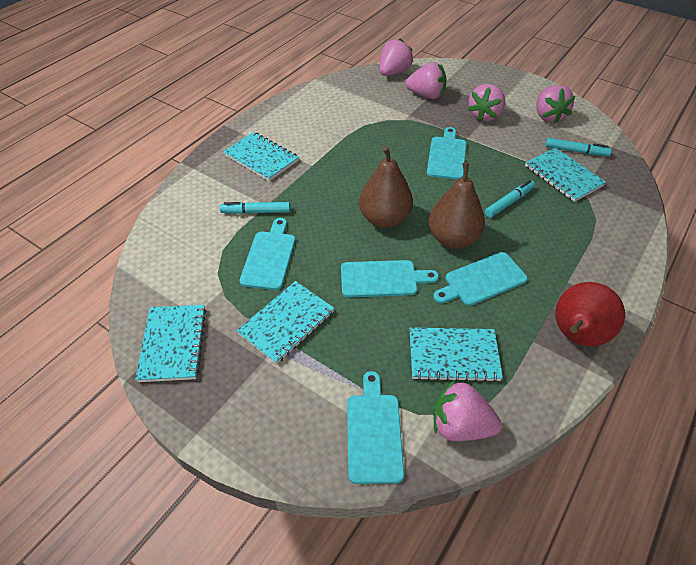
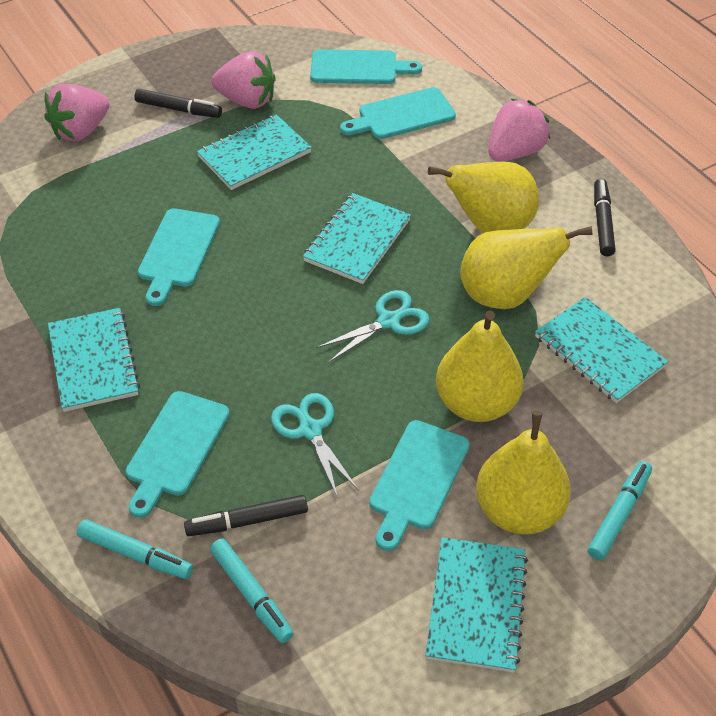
black marker: none = 0 -> [135,89,222,118] [184,495,308,536] [594,179,616,256] = 3
brown pear: [359,146,413,228] [428,162,485,249] = 2 -> none = 0
pink strawberry: [380,38,413,76] [405,62,447,99] [433,380,502,441] [468,84,505,122] [537,85,575,124] = 5 -> [44,84,109,141] [211,51,276,109] [488,99,550,162] = 3
red pear: [555,282,625,346] = 1 -> none = 0
turquoise scissors: none = 0 -> [271,393,359,498] [316,290,430,363] = 2
yellow pear: none = 0 -> [428,162,539,233] [436,310,523,422] [460,226,593,309] [476,410,571,534] = 4

